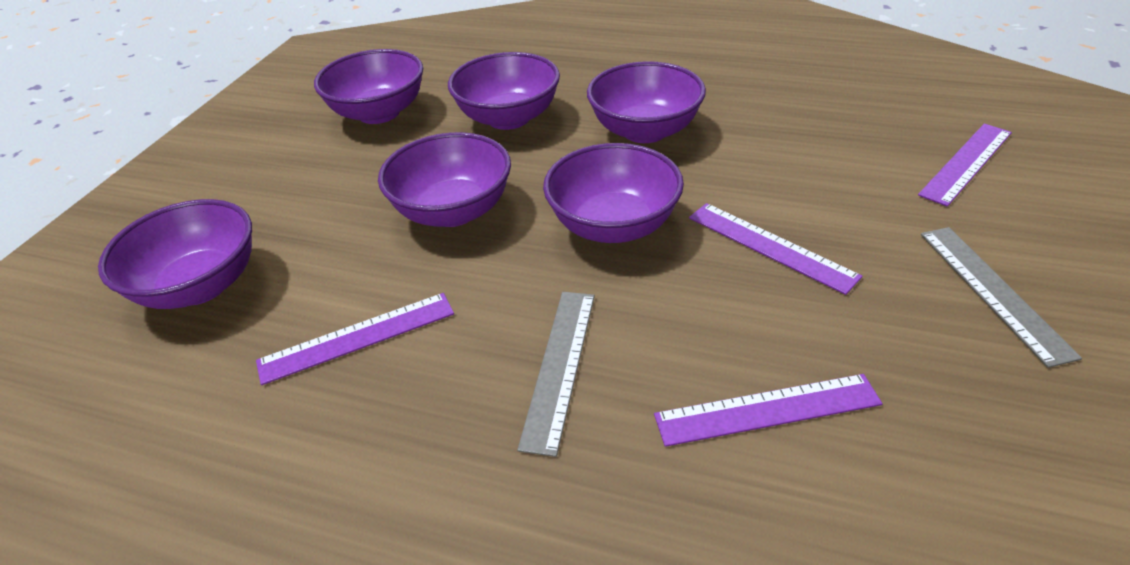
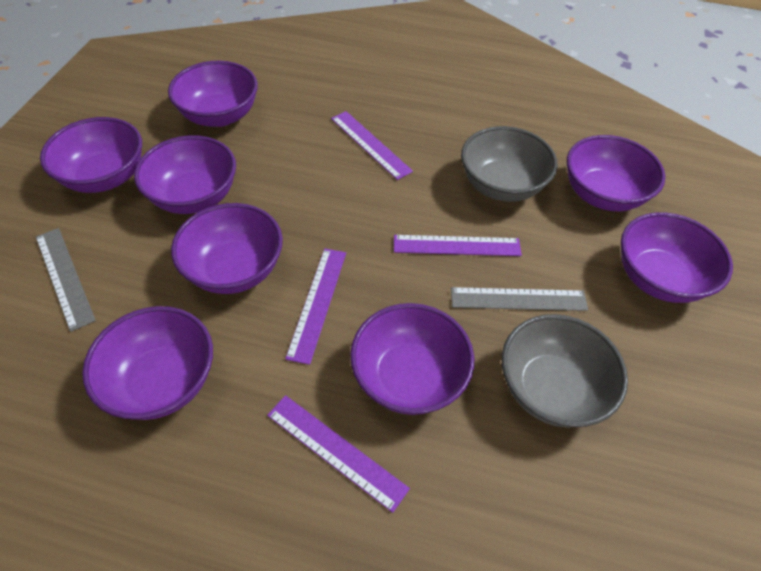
grey bowl: none = 0 -> [461,126,558,202] [502,314,628,428] = 2
purple bowl: [98,199,252,309] [314,49,423,124] [378,132,511,227] [448,52,560,130] [543,143,684,243] [587,61,706,143] = 6 -> [40,117,142,193] [82,306,213,420] [134,135,236,214] [168,61,258,127] [171,203,283,294] [350,303,474,415] [567,135,666,211] [621,212,733,303] = 8

